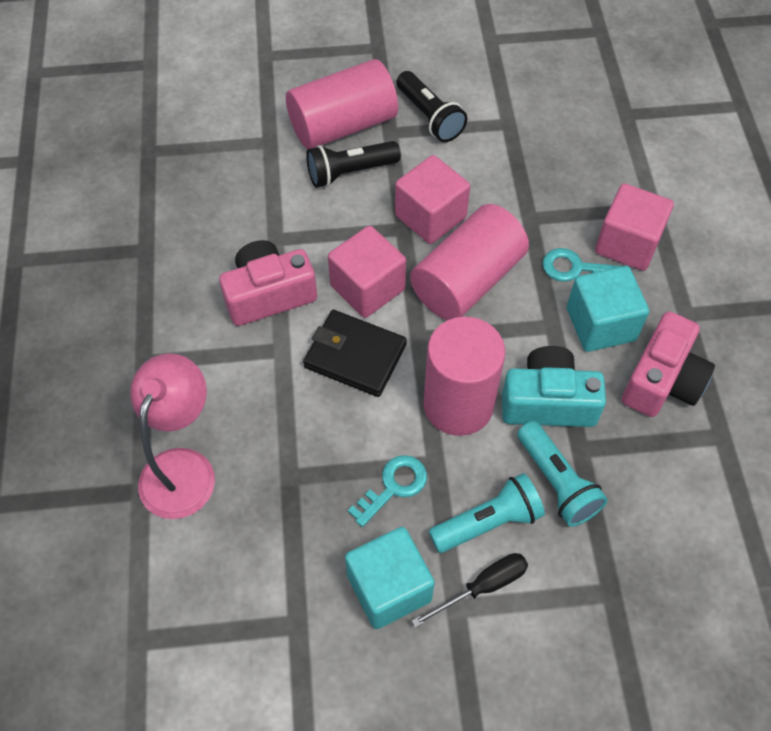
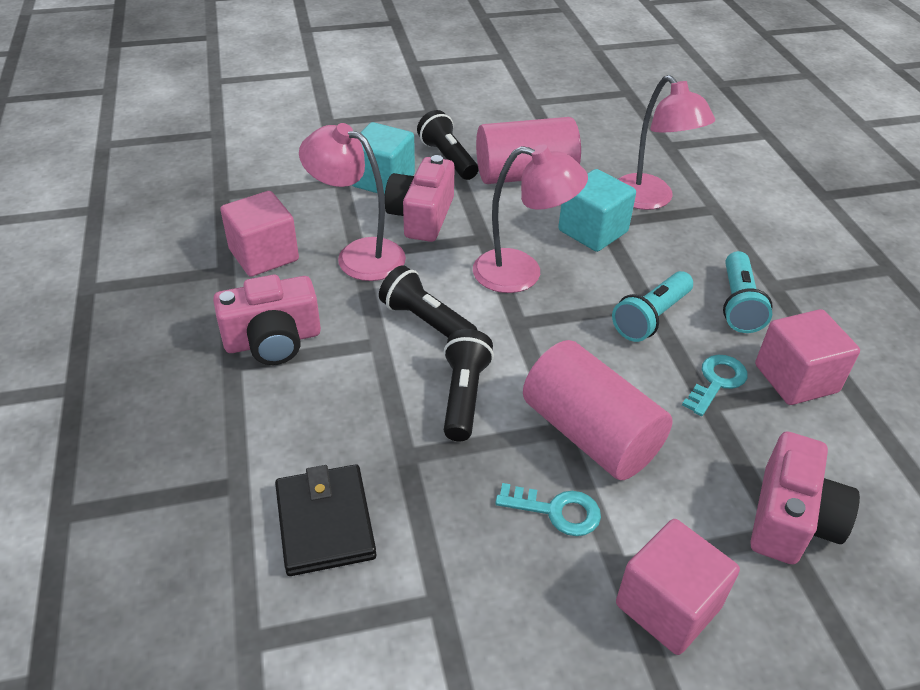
black flashlight: [306,141,401,188] [396,71,467,142] = 2 -> [379,265,477,337] [417,110,478,180] [444,329,494,442] = 3
black screwdriver: [411,553,528,627] = 1 -> none = 0
pink camera: [219,240,317,326] [622,311,715,417] = 2 -> [213,275,321,365] [385,155,455,242] [750,431,860,565] = 3
pink cylinder: [286,59,398,149] [410,204,529,320] [423,317,505,436] = 3 -> [476,117,581,184] [523,340,673,480] = 2
pink lamp: [130,353,215,519] = 1 -> [299,123,406,281] [473,144,588,293] [618,75,715,210] = 3
turquoise camera: [502,346,606,427] = 1 -> none = 0

